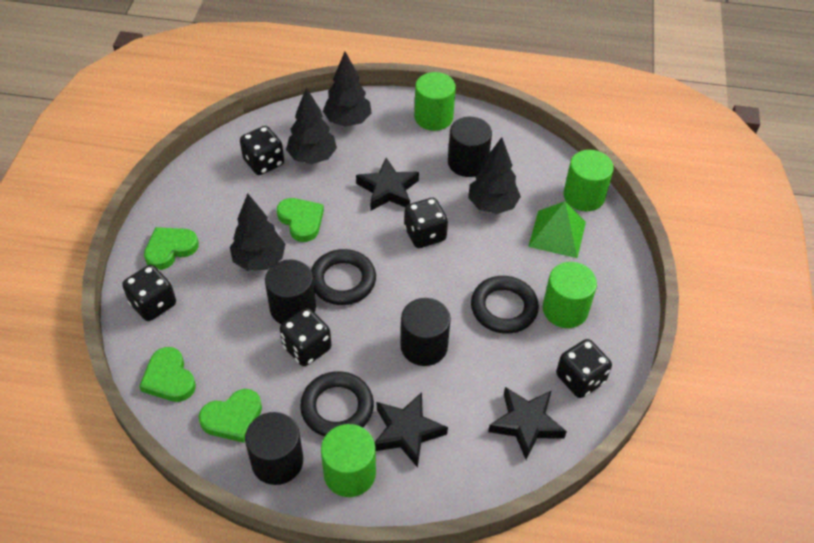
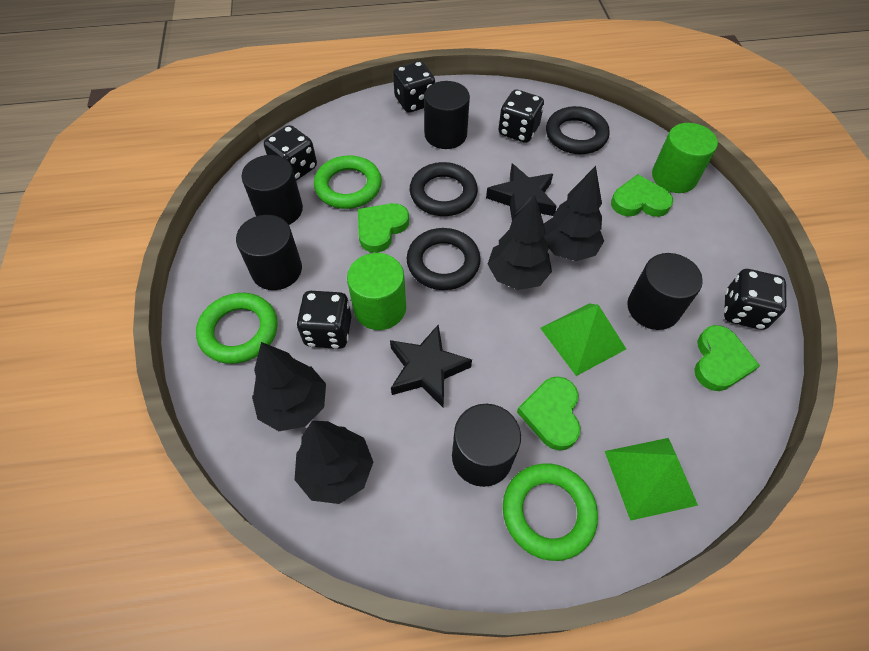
black cylinder: [245,412,303,485] [265,259,316,324] [400,298,451,366] [448,117,492,177] = 4 -> [236,215,302,290] [241,155,303,225] [424,81,470,149] [452,404,521,487] [627,253,703,330] = 5
black star: [356,158,419,211] [375,392,448,468] [488,387,567,460] = 3 -> [390,325,472,407] [486,164,557,220] = 2
green cylinder: [321,424,376,497] [414,72,456,131] [543,262,597,328] [564,150,614,211] = 4 -> [347,253,406,330] [652,123,718,193] = 2
green pyramid: [528,201,586,258] = 1 -> [540,303,626,376] [605,438,698,521] = 2
green ring: none = 0 -> [196,293,278,364] [314,155,382,209] [503,463,598,561] = 3

